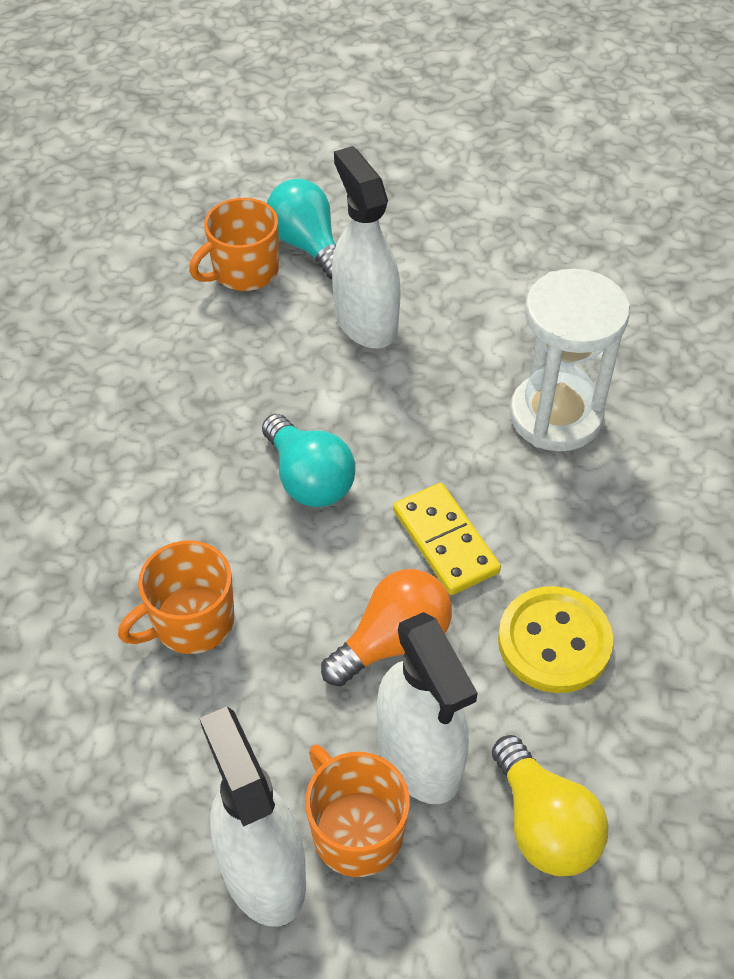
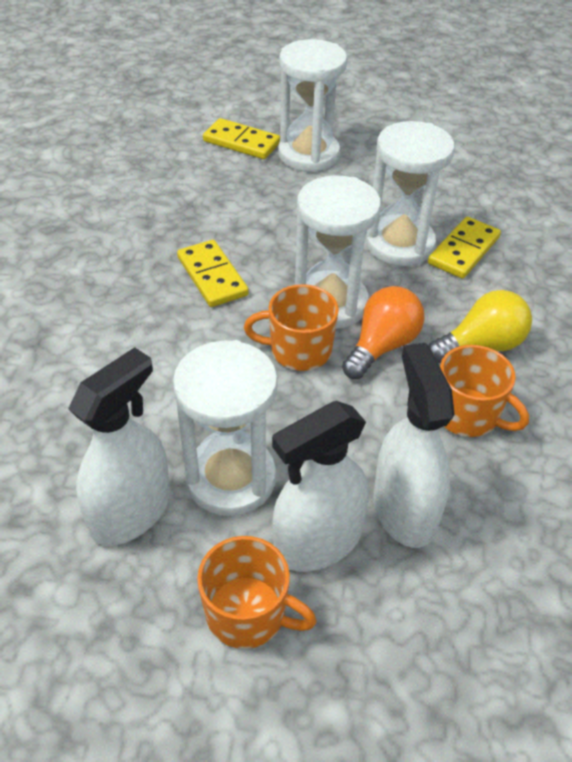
turquoise light bulb: [262,414,356,507] [267,179,336,280] = 2 -> none = 0
white hourglass: [510,269,630,452] = 1 -> [173,340,278,516] [278,39,347,172] [295,175,381,329] [366,121,455,266] = 4
yellow button: [498,586,613,693] = 1 -> none = 0
yellow domino: [393,483,501,595] = 1 -> [177,240,249,307] [203,118,280,159] [428,217,501,279] = 3

